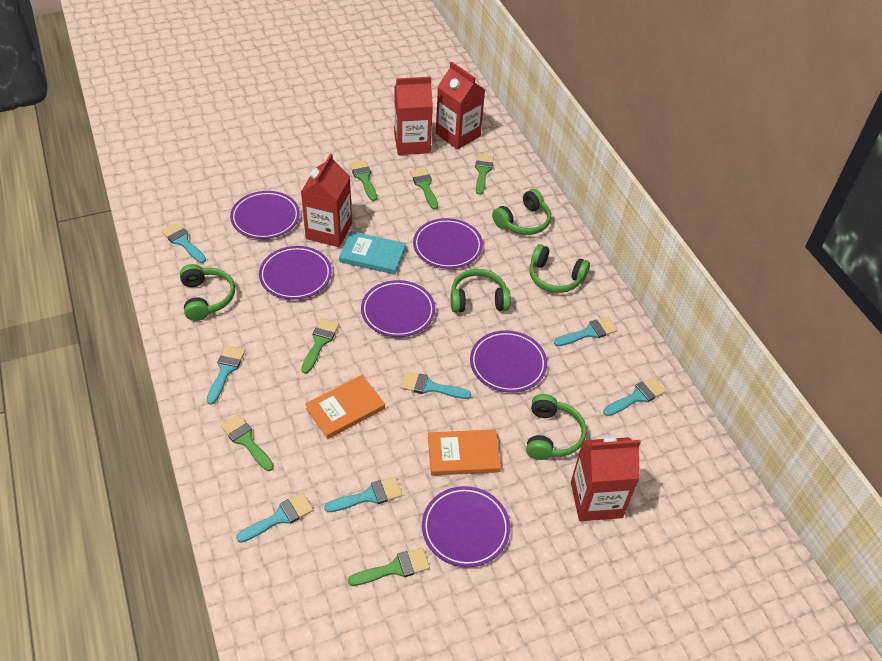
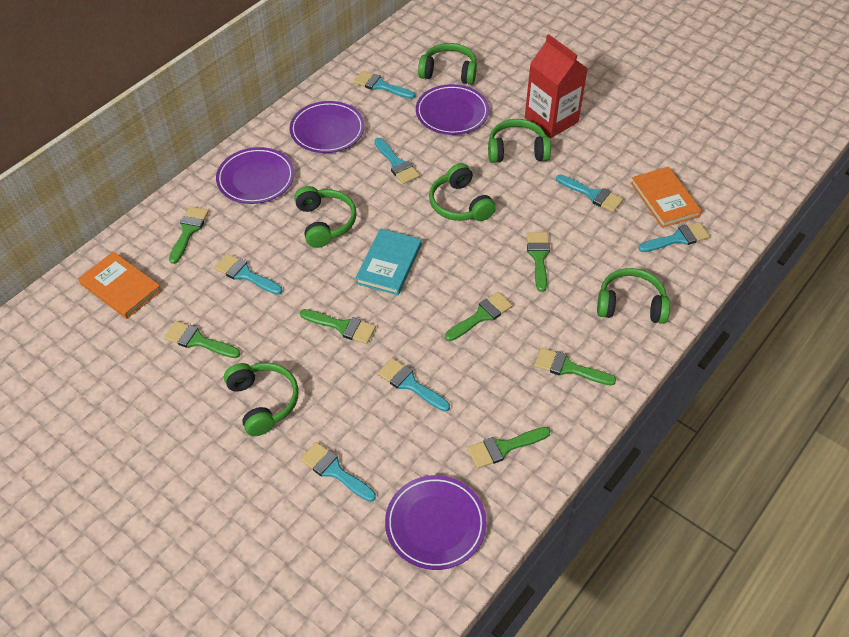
green brush: [220,414,274,471] [301,318,339,374] [348,547,430,586] [349,160,377,201] [410,168,438,210] [475,154,494,195] = 6 -> [164,321,240,358] [169,206,209,264] [300,309,376,344] [445,292,512,341] [467,427,551,469] [527,232,550,292] [534,348,616,386] = 7
green headphones: [180,264,235,321] [451,269,511,313] [492,189,551,235] [526,394,587,460] [529,244,590,293] = 5 -> [224,363,299,436] [294,186,357,248] [418,43,477,85] [429,163,496,221] [488,119,551,163] [597,268,670,324] = 6
purple plate: [230,191,300,239] [259,246,332,300] [361,280,435,337] [413,218,483,269] [422,486,510,567] [470,330,547,393] = 6 -> [216,147,295,204] [290,101,365,153] [385,475,487,570] [416,84,489,135] = 4
red carton: [301,153,352,247] [394,77,433,155] [436,62,485,150] [571,436,641,521] = 4 -> [525,34,588,138] = 1

